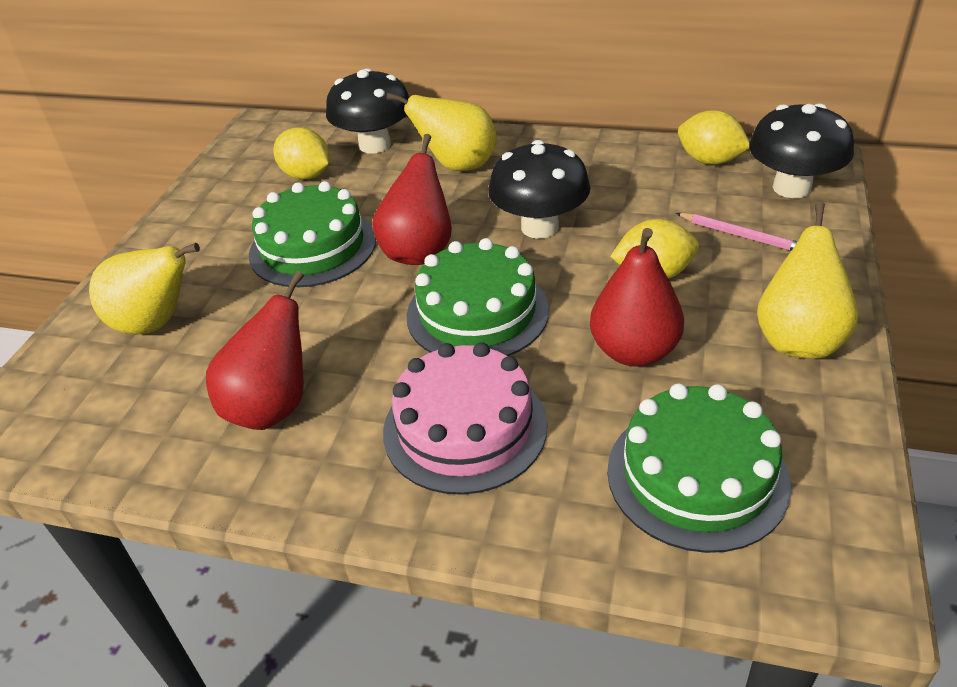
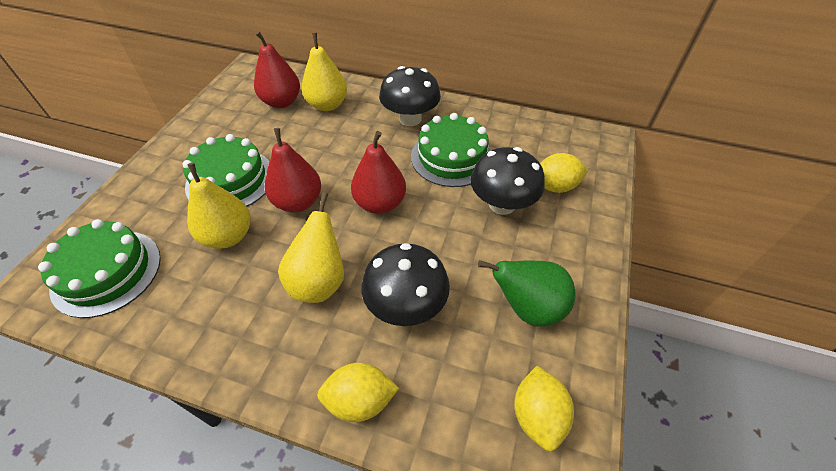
green pear: none = 0 -> [478,260,576,327] = 1
pink cake: [383,342,547,495] = 1 -> none = 0
pink pencil: [676,213,798,251] = 1 -> none = 0

